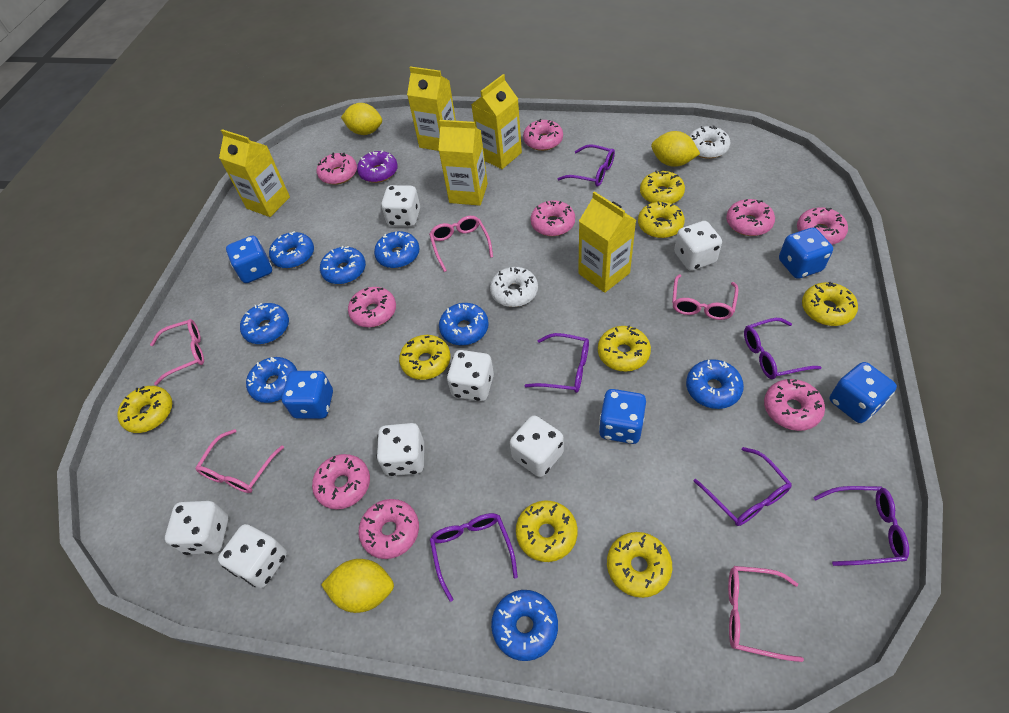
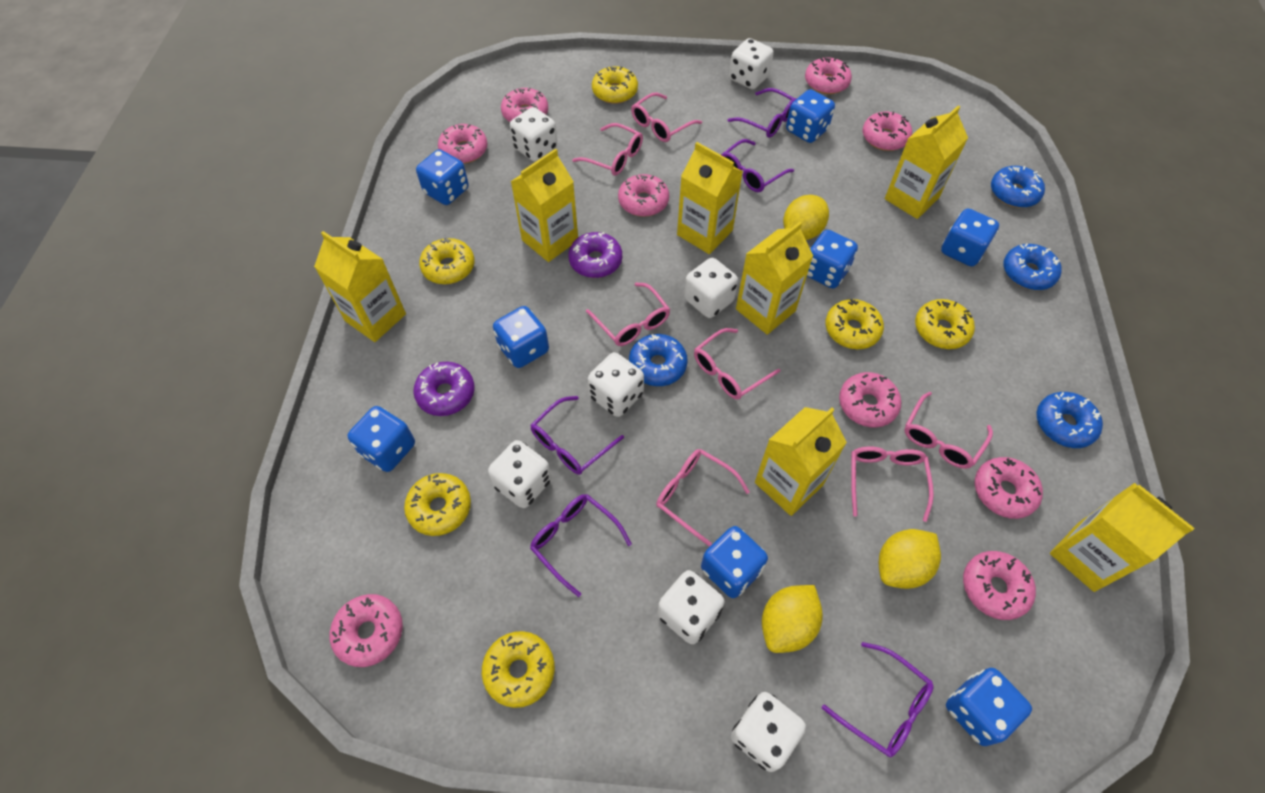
blue dice: [226,235,272,283] [282,371,333,419] [599,389,646,444] [779,228,833,279] [830,362,897,423] = 5 -> [348,406,415,472] [416,149,469,205] [493,306,549,368] [701,526,768,598] [786,89,835,143] [807,230,858,289] [941,208,999,267] [946,668,1032,746] = 8
blue donut: [240,303,289,344] [246,357,297,403] [269,231,314,268] [320,246,366,284] [374,231,420,268] [439,303,489,345] [491,590,558,661] [686,359,744,409] = 8 -> [629,334,688,386] [991,166,1045,208] [1004,243,1062,290] [1037,392,1103,448] = 4
pink glasses: [150,319,204,385] [195,429,284,493] [429,216,493,272] [672,274,739,320] [728,566,804,662] = 5 -> [572,123,643,176] [586,283,670,346] [631,92,702,142] [656,449,750,547] [694,328,780,400] [851,447,934,522] [904,392,993,469] = 7
purple donut: [357,151,398,183] = 1 -> [413,362,474,416] [569,232,622,278] = 2
purple glasses: [430,513,518,602] [525,333,589,393] [557,144,615,187] [693,447,792,526] [744,318,822,379] [813,486,909,566] = 6 -> [530,494,632,597] [531,396,624,475] [721,139,794,192] [728,88,797,138] [822,642,934,757] = 5
white donut: [490,267,538,307] [689,125,730,159] = 2 -> none = 0
yellow carton: [219,129,290,217] [407,66,456,151] [439,120,488,206] [471,74,522,169] [578,191,636,293] = 5 -> [314,231,406,342] [511,148,578,262] [677,142,743,254] [736,222,813,335] [755,407,847,516] [885,105,968,219] [1050,483,1195,592] = 7
yellow donut: [117,386,172,433] [399,335,450,380] [516,501,578,562] [598,325,651,372] [607,532,672,598] [638,201,685,238] [640,170,685,203] [802,282,858,326] = 8 -> [404,473,471,536] [419,237,474,284] [482,631,555,708] [592,66,638,104] [826,299,884,349] [915,299,975,349] = 6

